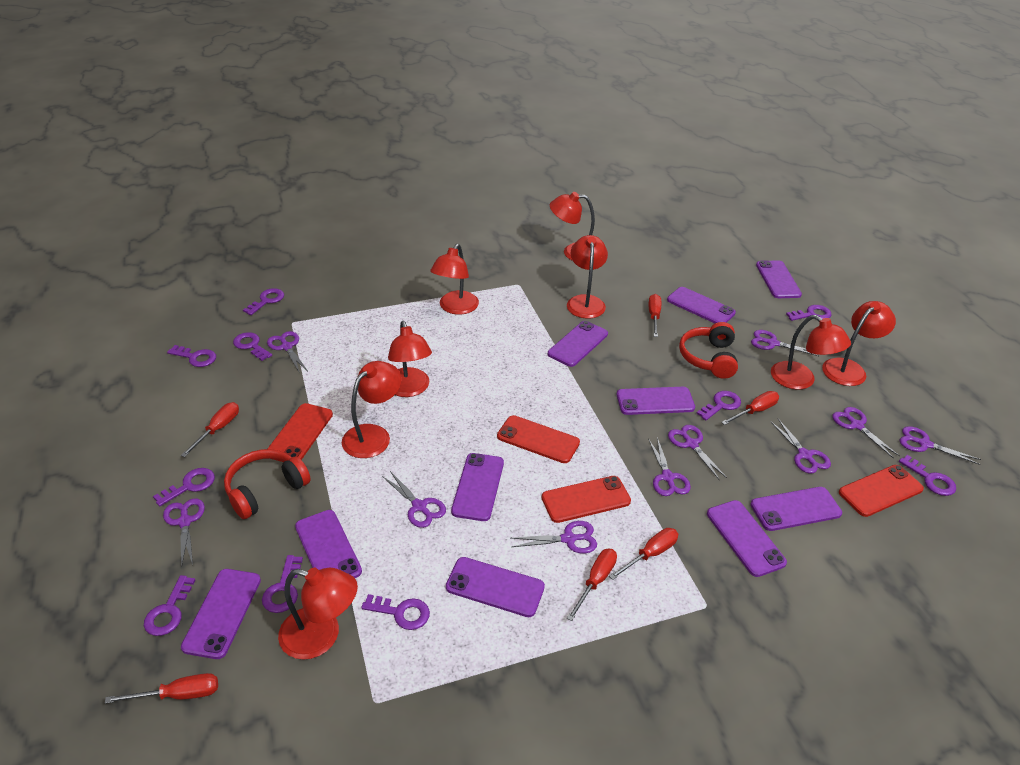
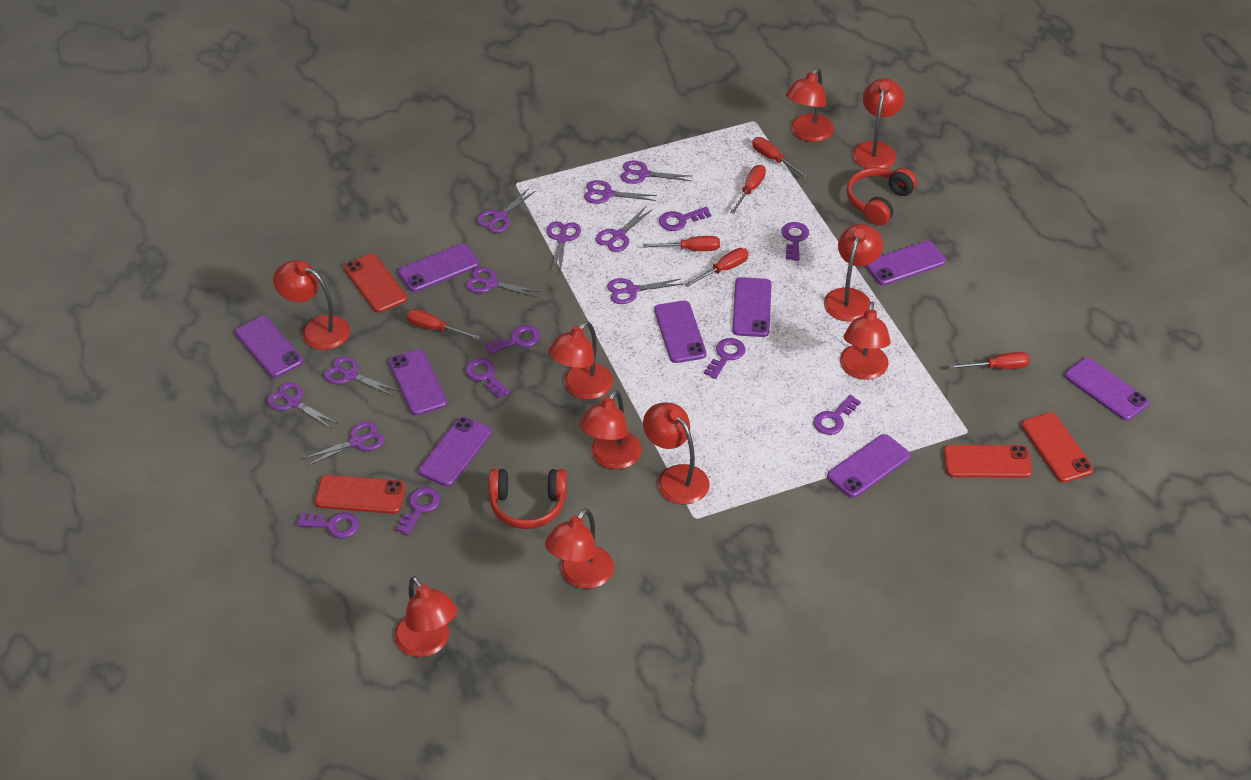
purple key: [144,575,195,636] [153,468,215,507] [167,345,216,367] [233,332,272,361] [243,288,284,315] [262,555,303,613] [361,594,430,630] [696,391,741,420] [786,305,832,321] [899,455,956,496] = 10 -> [297,512,359,538] [396,487,441,535] [465,358,510,399] [485,325,540,355] [659,207,711,231] [704,338,745,379] [781,222,809,261] [813,395,861,435] = 8
purple phone: [181,569,261,659] [295,510,362,578] [446,557,545,617] [451,453,504,521] [548,321,608,367] [617,387,695,415] [667,287,736,323] [707,500,787,577] [750,487,842,531] [756,260,802,298] = 10 -> [235,316,303,378] [389,349,447,415] [398,244,479,292] [418,417,492,487] [654,301,706,363] [732,277,772,337] [827,434,910,498] [865,241,946,285] [1065,358,1149,421] = 9
red lamp: [278,568,358,660] [342,361,401,458] [388,321,432,397] [430,244,479,315] [550,192,595,261] [567,235,608,319] [771,315,851,390] [822,301,896,386] = 8 -> [273,260,350,350] [394,576,457,657] [545,508,614,589] [548,321,613,399] [579,390,642,469] [643,403,709,504] [786,68,834,142] [824,224,883,321] [840,301,891,380] [853,78,905,169] = 10

